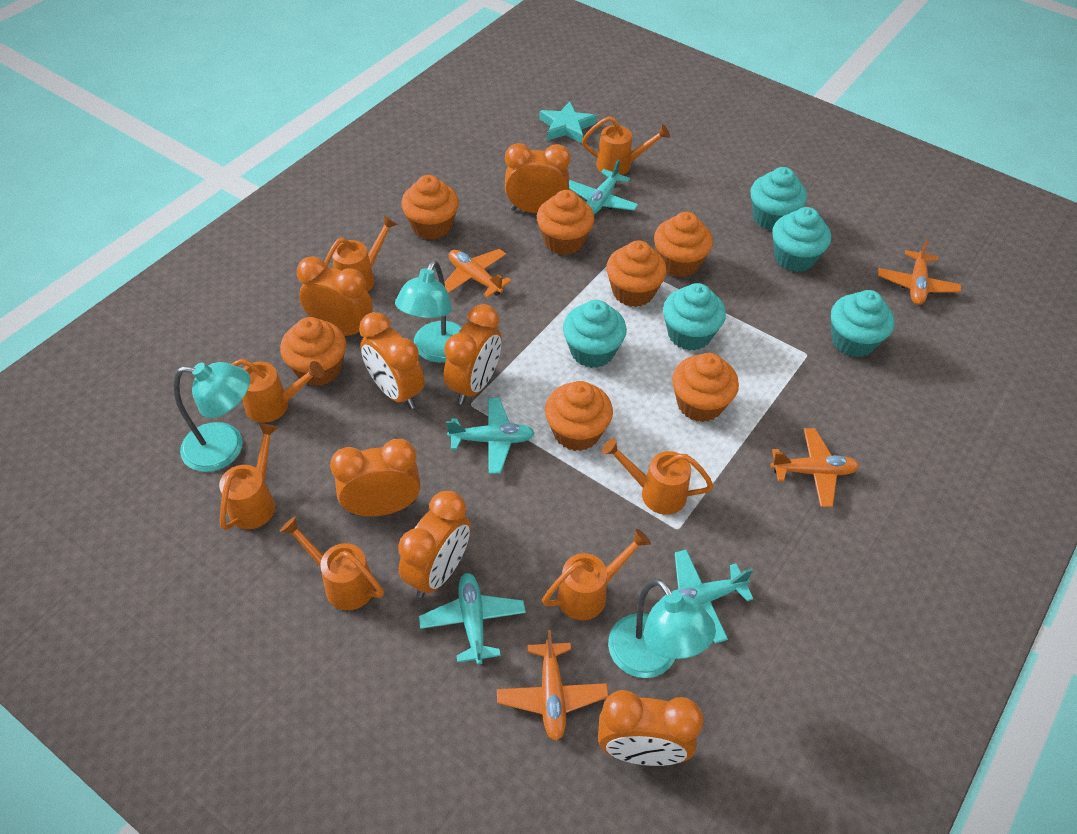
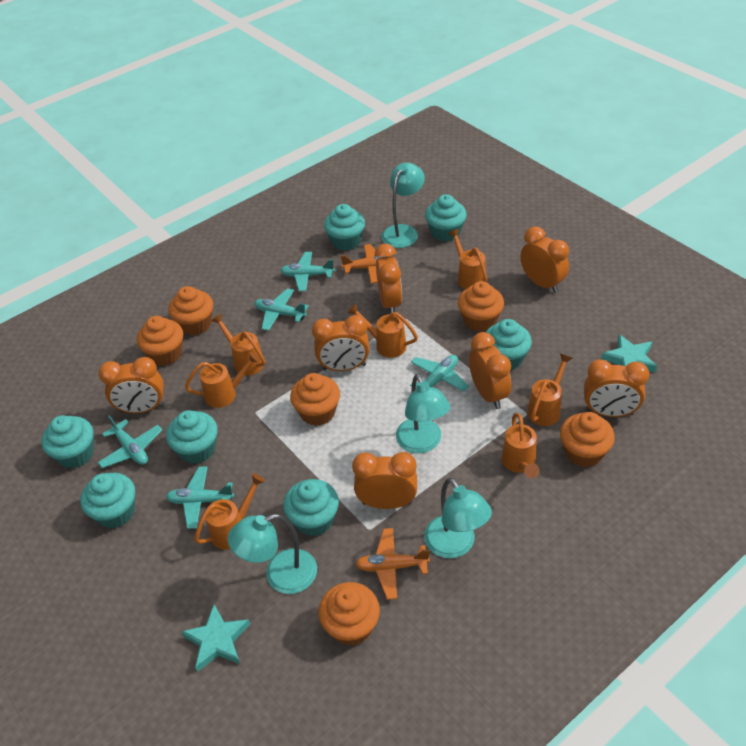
orange cupcake: [280,317,346,386] [401,175,459,240] [537,190,594,255] [545,381,613,451] [606,240,667,307] [654,212,713,277] [672,353,739,422] = 7 -> [137,316,183,366] [168,286,213,335] [290,373,340,426] [319,582,380,646] [458,281,504,332] [560,412,615,467] = 6
orange plane: [444,249,511,298] [497,630,609,741] [771,428,859,507] [878,239,961,305] = 4 -> [341,244,391,283] [356,528,430,600] = 2
turquoise cupcake: [563,300,627,368] [663,283,726,351] [750,167,807,231] [772,207,831,272] [831,290,895,357] = 5 -> [41,415,94,468] [80,473,135,528] [166,410,218,464] [283,479,339,536] [324,204,365,251] [425,194,467,242] [486,319,532,371] = 7
turquoise lamp: [173,362,250,472] [395,260,462,363] [608,579,716,678] = 3 -> [228,514,317,594] [381,163,425,248] [396,374,450,453] [424,478,492,558] = 4
turquoise plane: [419,573,526,665] [446,398,535,474] [569,159,638,214] [661,549,754,643] = 4 -> [97,415,162,468] [166,467,234,529] [254,288,309,331] [280,252,335,291] [410,355,469,392] = 5
turquoise star: [539,101,597,143] = 1 -> [181,604,250,672] [601,334,657,372] = 2

